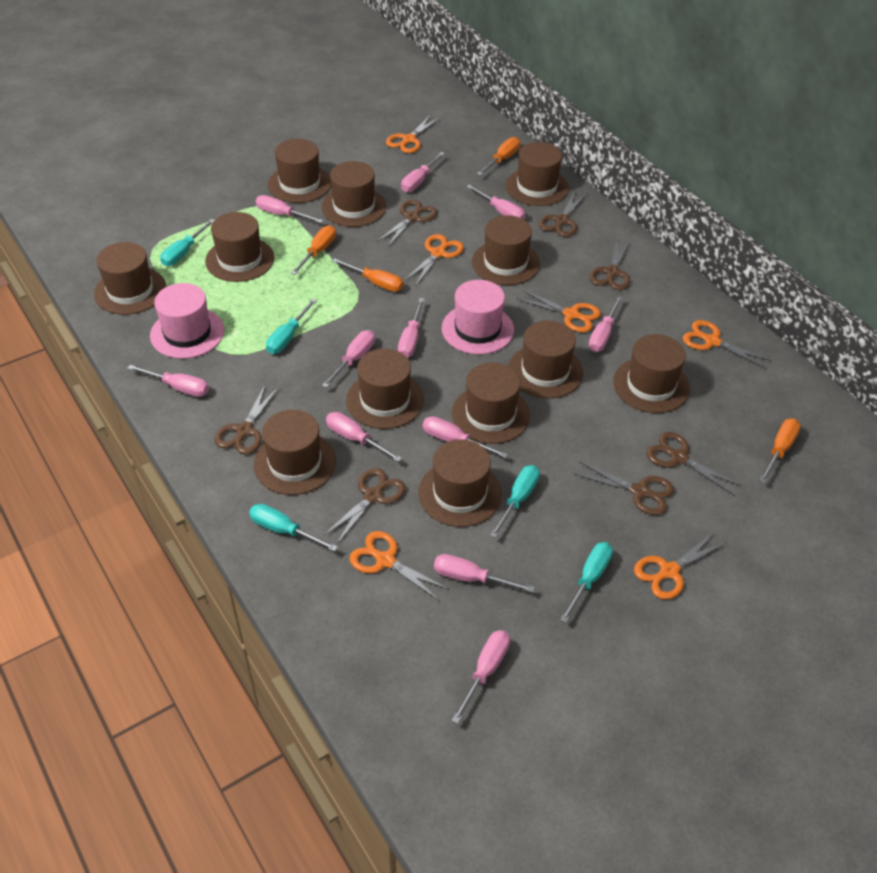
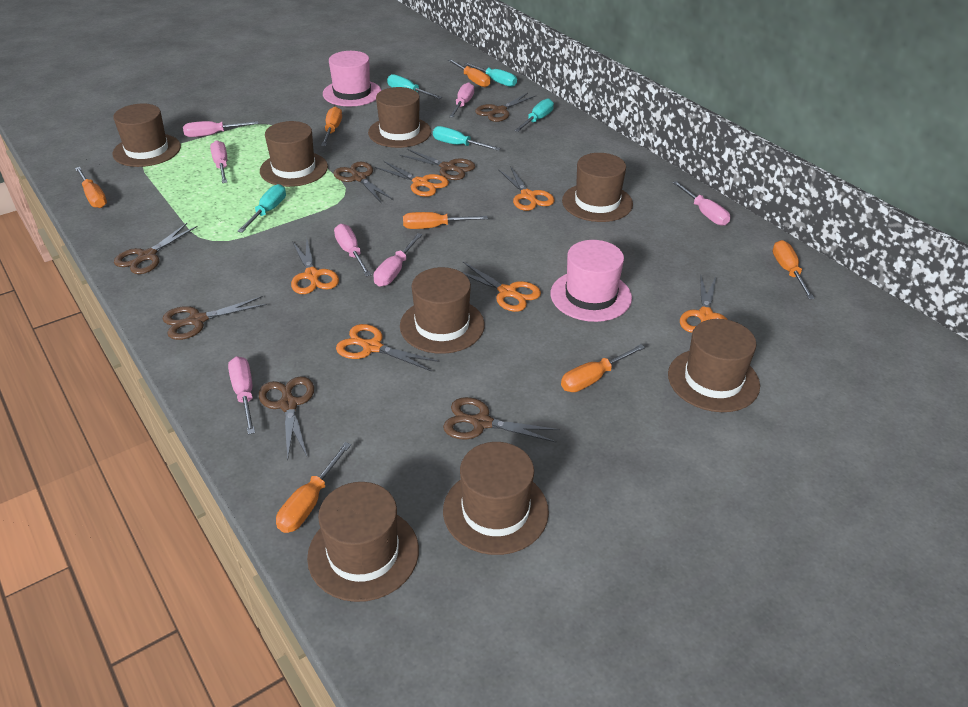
brown hat: [94,242,166,315] [205,212,275,282] [254,410,336,495] [268,139,331,203] [322,161,386,227] [346,348,424,429] [418,439,502,527] [452,363,530,444] [472,215,540,285] [506,142,569,206] [508,320,583,398] [613,334,690,413] = 12 -> [113,103,181,167] [260,121,328,187] [307,482,419,602] [368,87,431,148] [400,267,485,354] [443,442,549,555] [562,153,633,222] [668,319,760,412] = 8
orange screwdriver: [291,225,336,275] [332,258,403,292] [477,137,520,175] [759,419,801,483] = 4 -> [75,167,107,208] [276,442,351,533] [321,107,342,146] [403,212,488,229] [448,59,490,87] [561,344,645,392] [773,240,815,299] = 7
pink screwdriver: [127,365,209,397] [256,195,324,223] [322,330,375,388] [326,412,402,462] [398,298,425,357] [401,152,445,192] [423,416,508,458] [434,554,535,593] [452,630,510,724] [466,185,526,220] [589,296,623,352] = 11 -> [183,121,259,137] [210,140,227,183] [228,356,255,435] [334,224,371,277] [373,233,422,287] [449,82,474,118] [673,181,730,226] = 7

